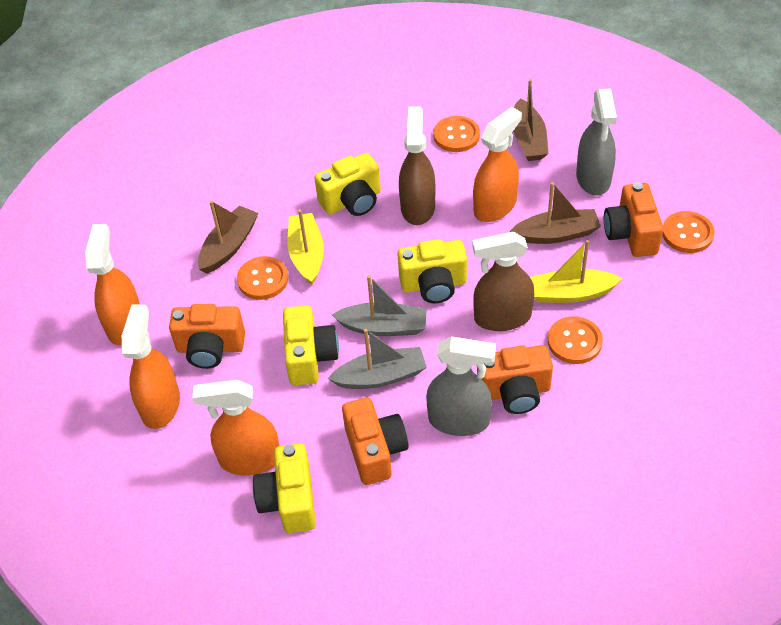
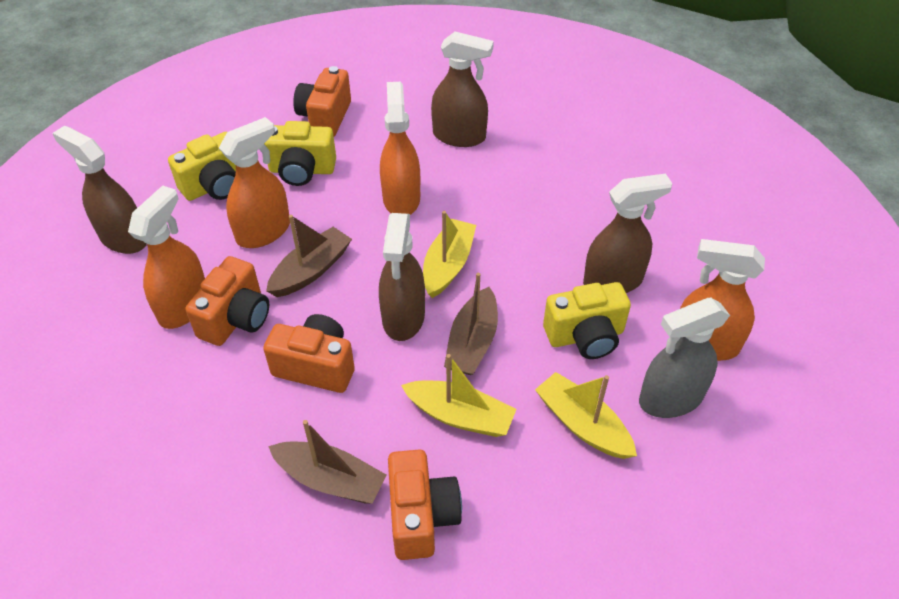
brown spray bottle: [399,106,436,225] [472,232,534,331] = 2 -> [52,126,147,254] [379,213,425,341] [431,32,494,147] [583,174,673,293] = 4
grey boat: [328,329,427,389] [332,275,427,336] = 2 -> none = 0
grey spray bottle: [426,336,496,436] [576,88,617,195] = 2 -> [639,298,730,418] = 1
orange button: [237,256,288,300] [433,116,480,152] [548,316,603,364] [662,211,715,253] = 4 -> none = 0
yellow boat: [287,209,324,285] [530,240,623,303] = 2 -> [401,354,516,437] [423,211,476,298] [535,372,637,459] = 3
yellow camera: [253,443,316,533] [283,305,339,386] [314,153,381,216] [397,239,467,303] = 4 -> [168,132,236,201] [264,121,336,186] [543,282,631,359] = 3

